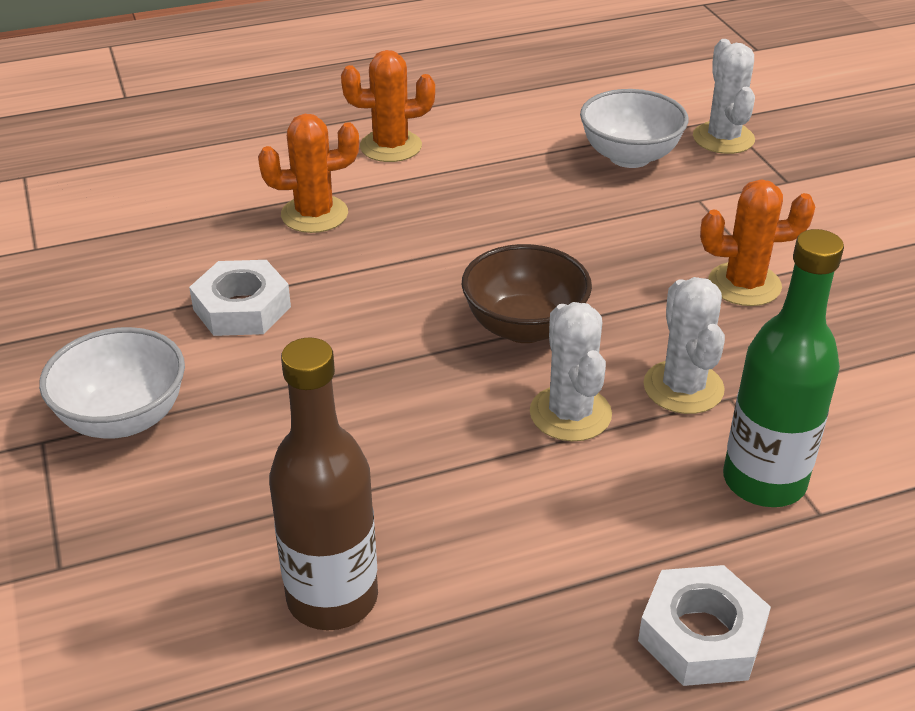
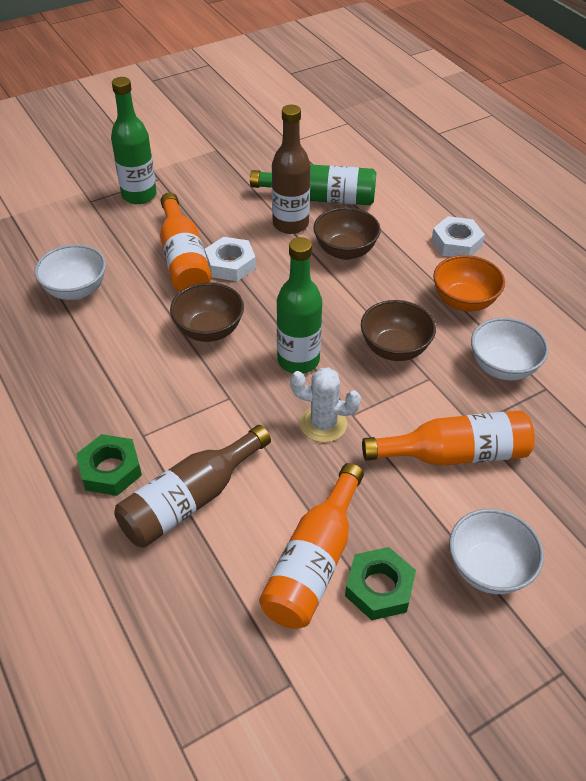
brown bottle: [269,337,378,630] = 1 -> [114,425,271,548] [272,105,310,234] = 2
brown bowl: [462,244,592,343] = 1 -> [170,282,244,342] [313,207,381,260] [361,300,436,361] = 3
green bottle: [723,229,844,507] = 1 -> [111,77,157,204] [250,164,376,205] [277,237,322,374] = 3
green nut: none = 0 -> [76,434,142,496] [345,547,416,620] = 2
orange bottle: none = 0 -> [160,193,211,292] [259,463,364,629] [362,410,535,466] = 3
orange bowl: none = 0 -> [433,255,505,312] = 1
orange cactus: [258,114,359,233] [341,50,435,162] [700,180,815,306] = 3 -> none = 0
white bowl: [39,327,185,439] [580,89,688,168] = 2 -> [34,244,106,300] [449,509,544,594] [471,318,549,381] = 3
white cactus: [530,302,612,441] [643,277,725,414] [693,39,755,154] = 3 -> [290,367,361,442] = 1

